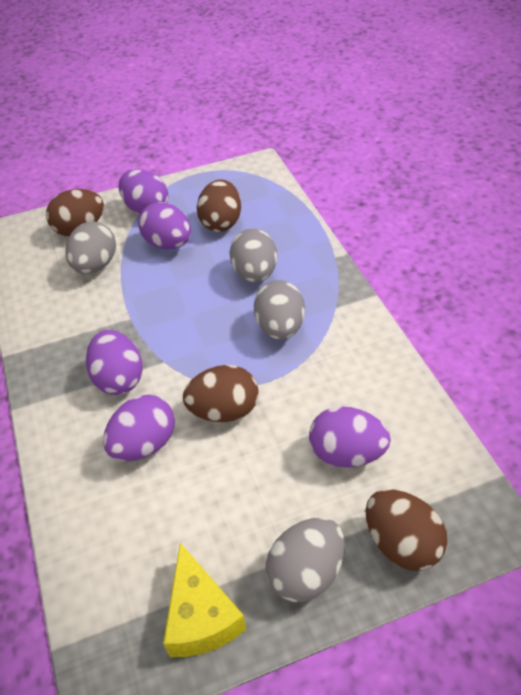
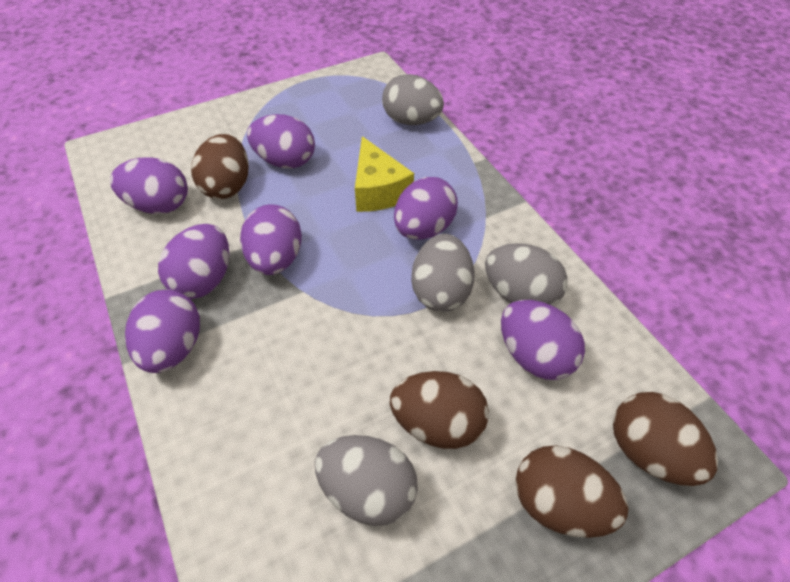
purple egg: [86,330,143,395] [103,395,175,461] [118,169,168,215] [138,202,191,249] [309,406,391,467] = 5 -> [110,157,188,214] [125,289,200,373] [158,224,229,299] [240,204,302,275] [247,114,315,168] [394,177,458,240] [501,300,585,380] = 7

